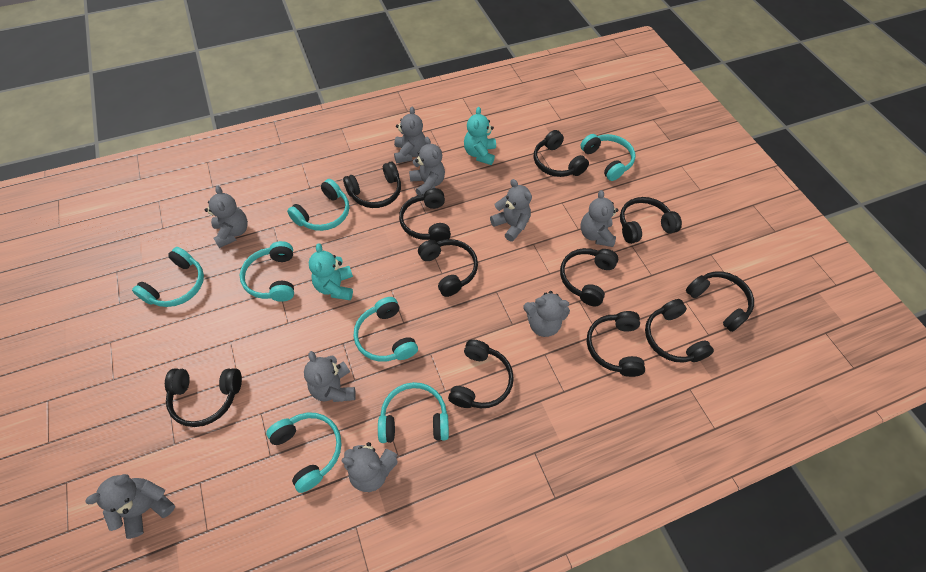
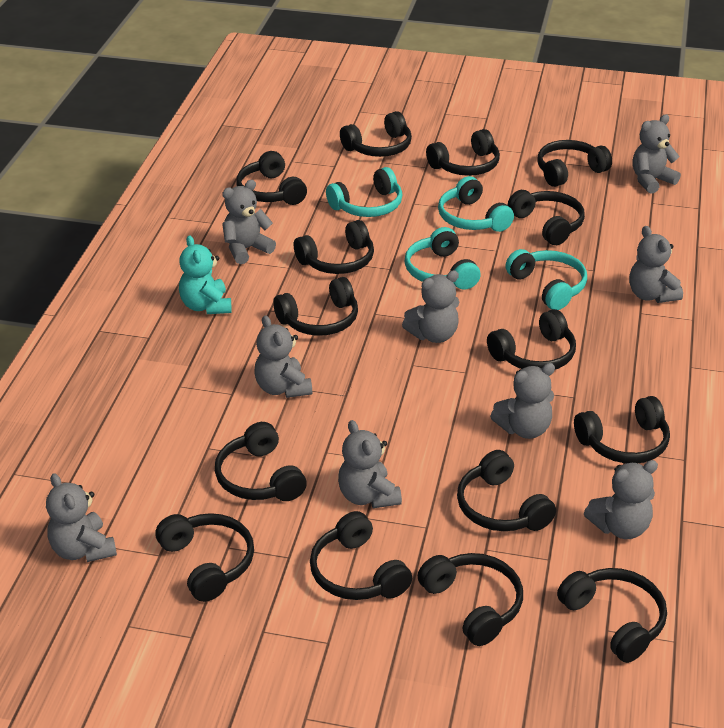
black headphones: [165,368,242,427] [343,162,401,208] [399,188,451,242] [418,239,478,297] [448,339,514,408] [534,130,589,177] [560,248,618,306] [586,311,645,377] [620,197,682,244] [645,299,714,363] [686,272,754,332] = 11 -> [155,513,254,602] [215,422,307,501] [236,151,307,205] [273,277,358,336] [294,220,374,274] [310,511,412,600] [340,111,412,157] [418,553,523,646] [426,129,500,176] [457,450,556,531] [487,309,576,370] [508,190,585,245] [537,140,612,187] [557,568,667,663] [574,396,670,463] = 15
turquoise headphones: [132,247,204,307] [240,241,294,302] [266,412,342,493] [287,179,349,231] [354,297,418,362] [378,382,449,443] [580,134,635,181] = 7 -> [326,167,402,217] [405,227,481,290] [438,176,514,232] [505,249,587,310] = 4
turquoise teddy bear: [309,243,353,300] [464,107,496,165] = 2 -> [179,235,232,314] = 1

